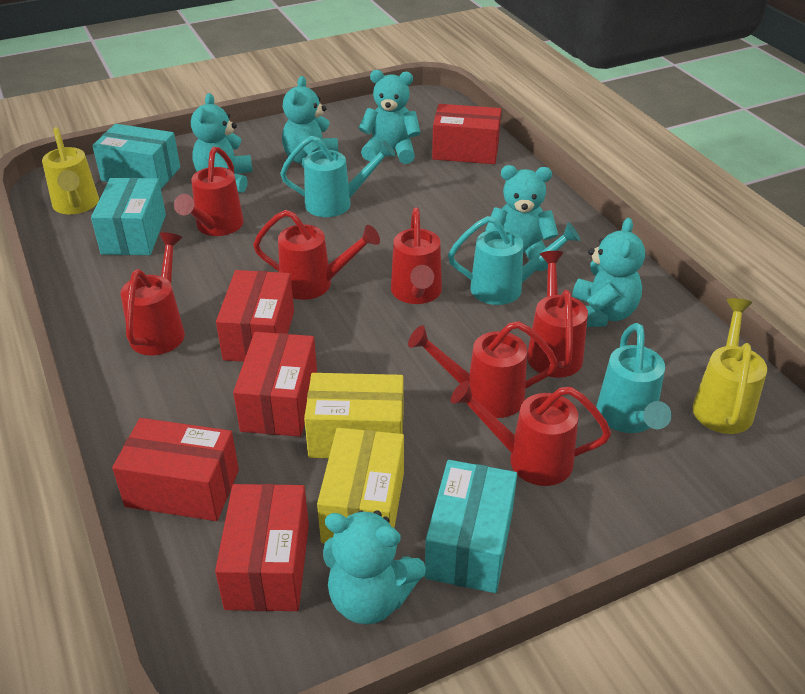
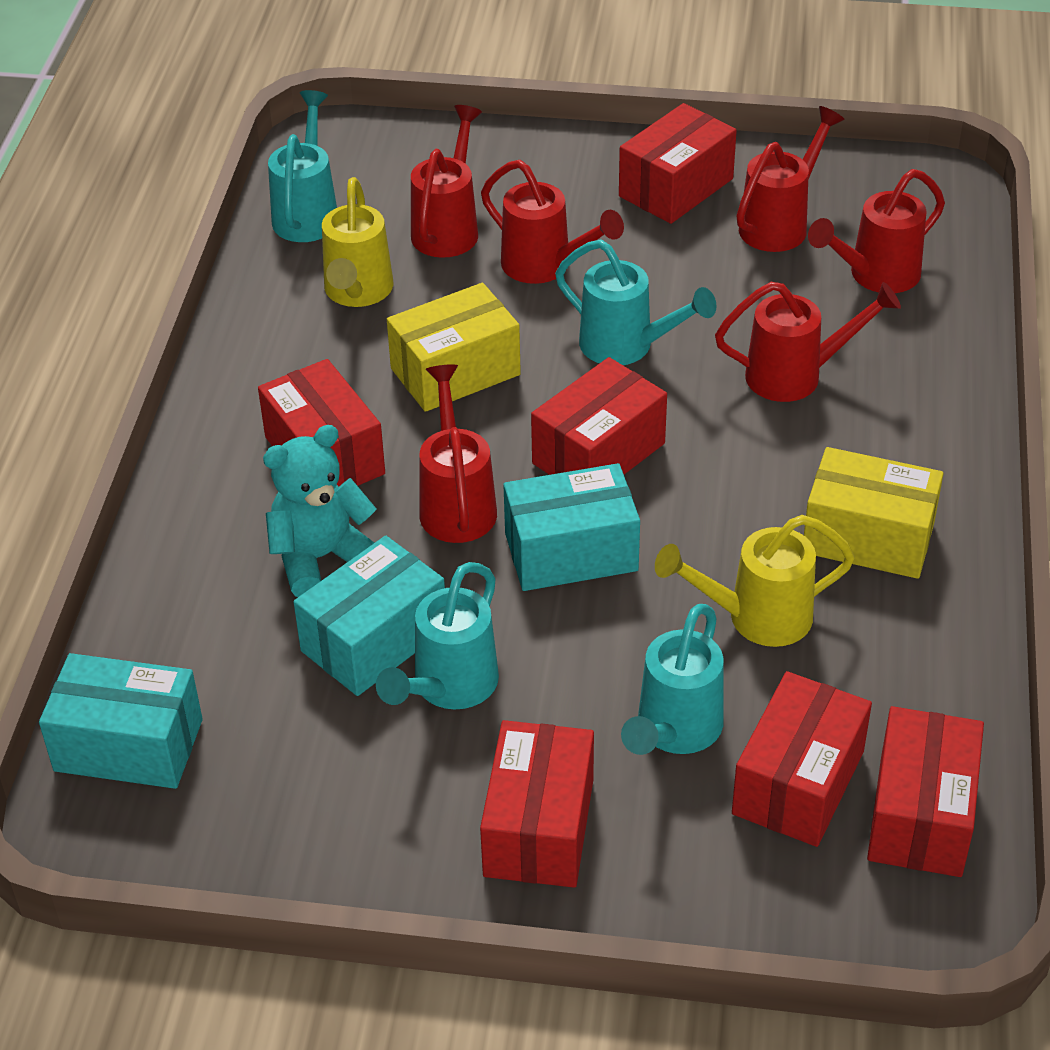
red box: [112,418,239,521] [215,484,309,611] [216,270,294,362] [233,332,317,437] [432,104,501,164] = 5 -> [258,359,385,486] [480,720,594,888] [531,357,667,475] [619,103,737,224] [732,671,872,847] [867,706,984,877] = 6
red watering can: [120,232,185,355] [174,146,244,236] [253,210,380,300] [391,208,442,304] [408,321,558,418] [451,381,611,486] [527,251,588,378] = 7 -> [411,105,482,258] [420,364,497,543] [481,160,624,284] [715,282,901,402] [736,106,844,252] [808,169,945,293] = 6
turquoise teddy bear: [191,93,253,193] [282,76,338,168] [323,510,426,624] [359,70,421,164] [485,165,558,271] [572,218,645,327] = 6 -> [263,425,376,597] = 1
turquoise watering can: [280,136,396,217] [448,216,580,305] [596,323,672,433] = 3 -> [268,90,337,242] [376,562,499,709] [555,239,717,365] [621,604,724,755] = 4

